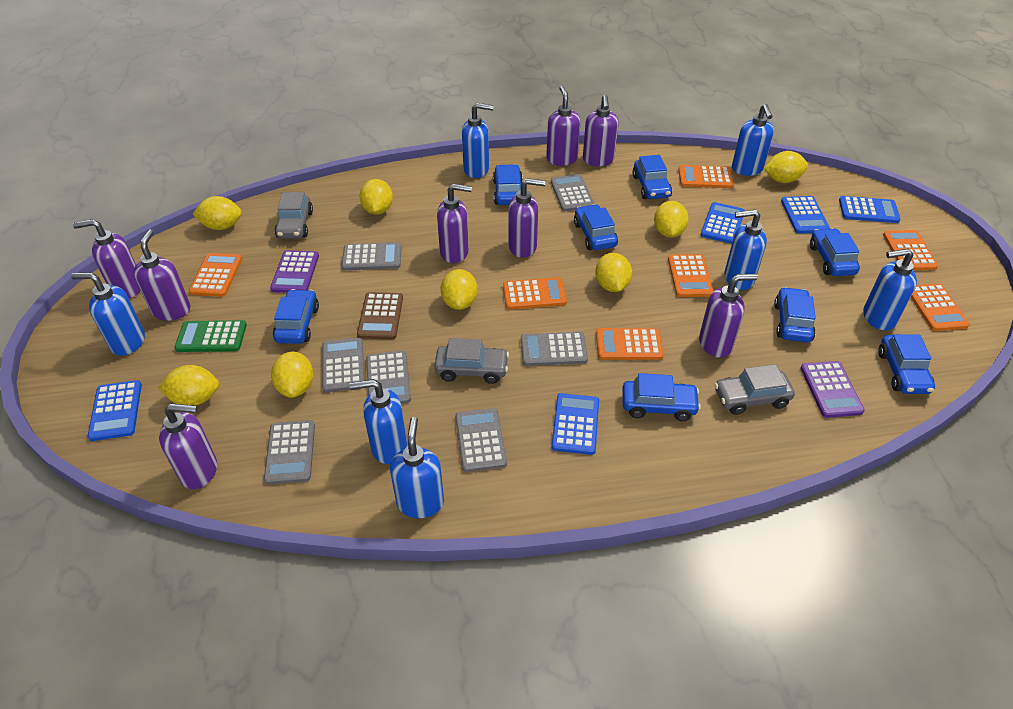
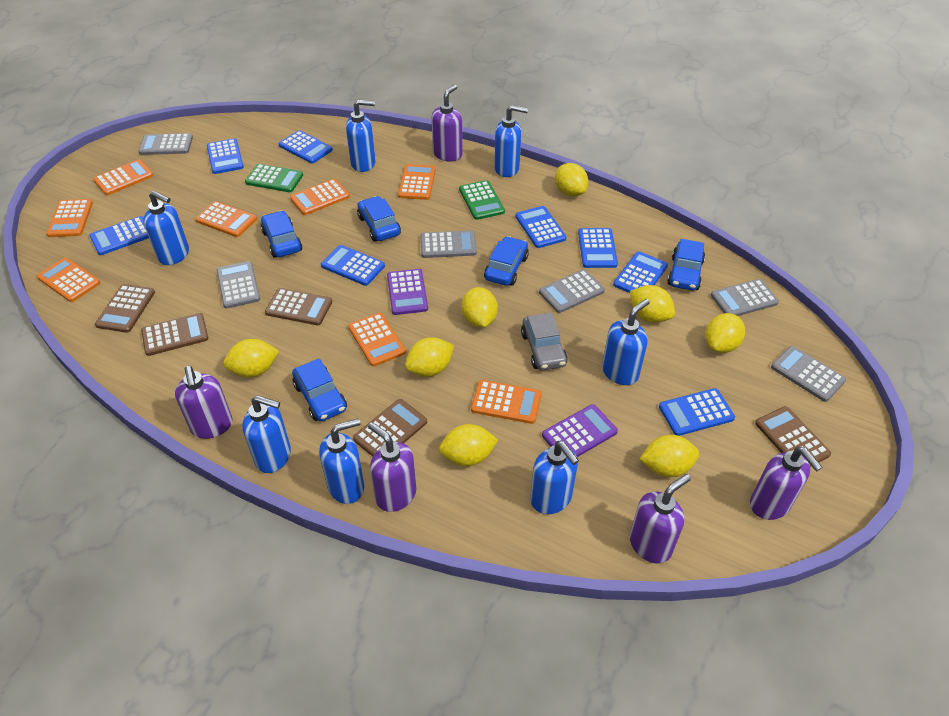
blue calculator: [87,380,142,441] [551,393,599,455] [701,202,745,244] [781,196,830,234] [839,196,900,223] = 5 -> [89,216,149,255] [207,138,244,174] [279,130,333,164] [321,245,385,286] [515,206,566,248] [578,228,618,268] [613,251,668,293] [659,388,735,436] = 8
blue car: [273,289,319,344] [493,164,523,205] [574,204,618,250] [622,373,701,421] [632,155,672,199] [774,287,816,342] [810,228,860,276] [878,334,935,394] = 8 -> [261,211,302,258] [292,358,347,421] [357,196,401,242] [484,236,529,286] [667,239,705,291] = 5
brown calculator: [357,292,403,339] = 1 -> [95,284,155,333] [141,313,208,356] [265,288,332,325] [353,399,427,457] [755,406,831,467] = 5
green calculator: [174,320,247,352] = 1 -> [245,164,303,192] [459,180,505,220] = 2
grey calculator: [264,420,315,485] [322,337,364,392] [342,242,401,270] [366,351,411,404] [455,408,507,472] [521,332,588,366] [551,174,594,211] = 7 -> [138,133,193,155] [217,261,260,309] [420,230,477,258] [539,269,605,313] [711,279,779,316] [771,346,846,402] = 6
grey car: [275,192,313,239] [434,338,509,384] [714,364,795,415] = 3 -> [521,313,568,370] = 1
orange calculator: [189,253,242,297] [503,277,567,310] [596,328,664,360] [668,254,714,297] [678,165,734,188] [883,230,938,270] [911,283,970,331] = 7 -> [37,258,100,302] [46,199,93,237] [94,159,154,195] [195,201,257,237] [290,179,350,215] [348,312,406,366] [398,164,436,200] [471,380,542,424] = 8
purple soap dispenser: [73,219,141,299] [133,229,191,321] [159,404,217,489] [437,184,472,263] [508,178,546,258] [546,86,581,166] [583,95,619,166] [699,274,758,358] = 8 -> [175,366,232,439] [368,422,416,512] [432,85,463,161] [630,474,691,563] [750,447,822,520] = 5

